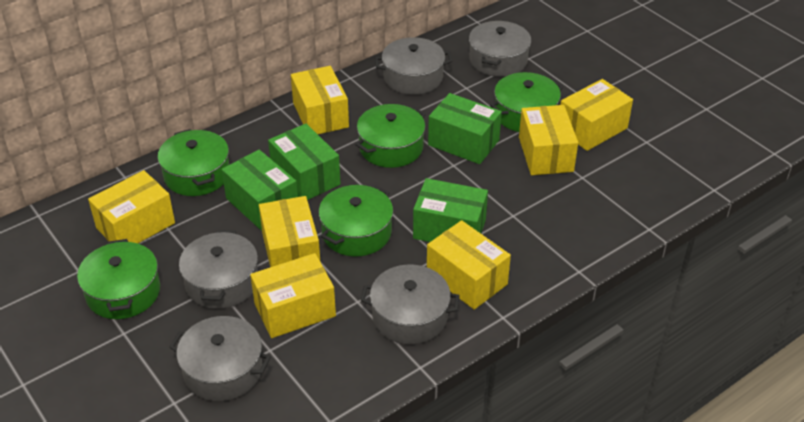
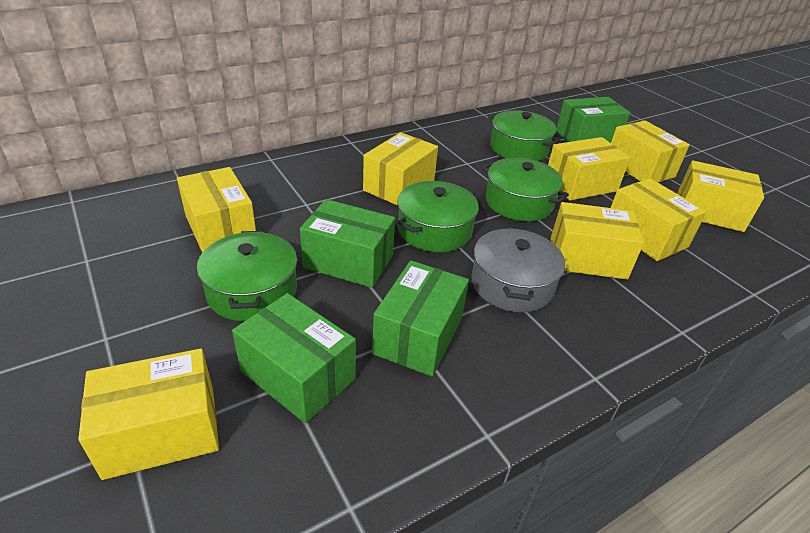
green pot: [77,239,160,319] [158,129,229,196] [319,185,393,257] [355,104,426,168] [490,72,564,132] = 5 -> [197,231,297,321] [397,181,479,252] [482,158,569,222] [488,110,561,161] = 4
grey pot: [169,316,271,401] [179,230,258,309] [361,264,460,344] [375,37,453,95] [469,20,531,77] = 5 -> [471,227,565,313] = 1
yellow box: [88,170,175,243] [250,253,336,338] [259,196,320,267] [291,66,349,134] [427,220,511,310] [519,105,578,175] [560,79,633,151] = 7 -> [78,348,219,480] [177,167,256,253] [363,132,438,206] [548,137,630,201] [551,202,644,280] [611,121,690,182] [611,178,707,261] [677,160,764,232] = 8

